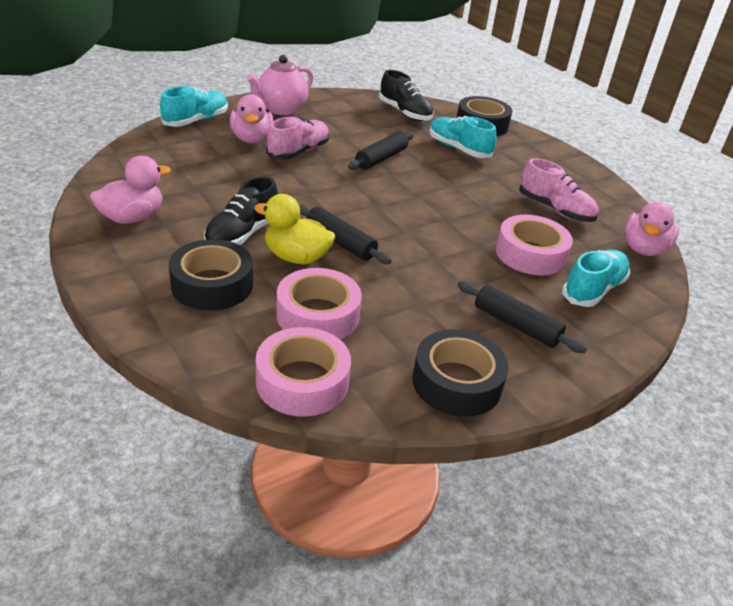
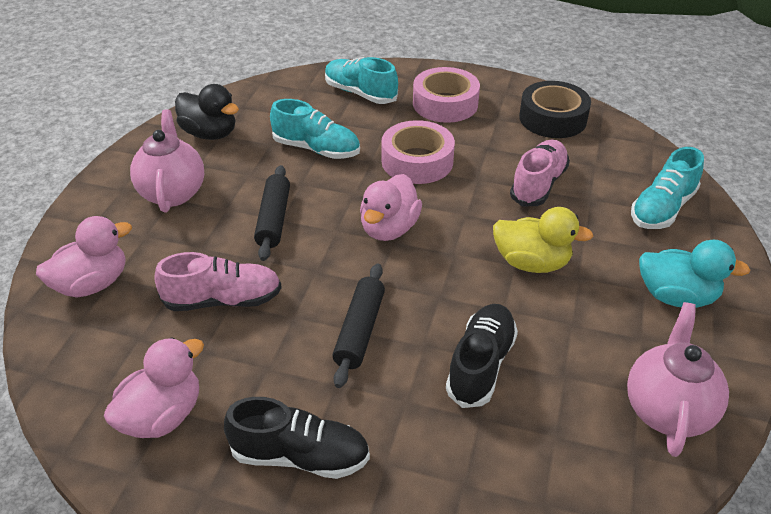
black duck: none = 0 -> [175,84,239,140] = 1
black rolling pin: [299,204,392,264] [348,131,414,170] [458,281,587,353] = 3 -> [254,165,290,261] [333,264,385,388] = 2
black tape: [169,239,253,311] [412,329,509,417] [457,96,512,136] = 3 -> [519,81,591,138] = 1
pink tape: [256,327,351,417] [276,268,362,340] [496,215,573,276] = 3 -> [381,120,455,184] [413,67,480,123] = 2
pink teapot: [247,55,313,115] = 1 -> [130,109,204,213] [627,302,729,457] = 2
turquoise duck: none = 0 -> [639,240,750,308] = 1

